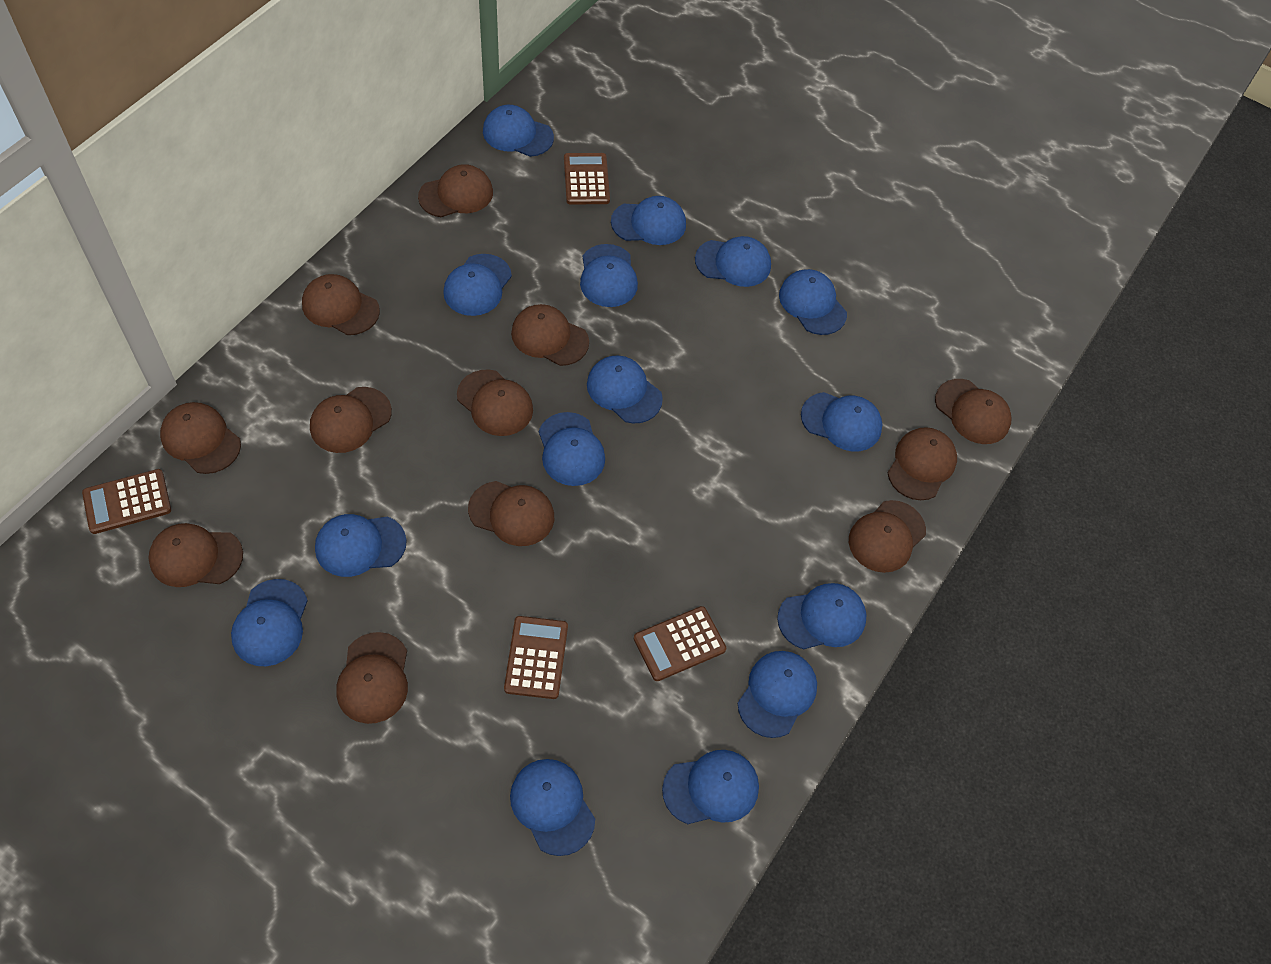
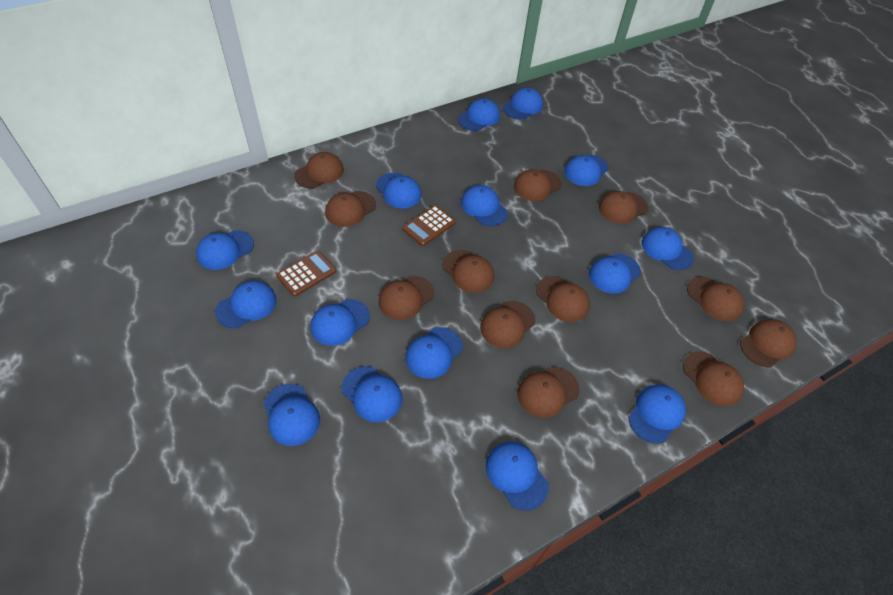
brown calculator: [82,469,171,534] [504,616,568,699] [564,153,610,205] [634,606,726,681] = 4 -> [276,251,336,296] [402,205,456,246] = 2

